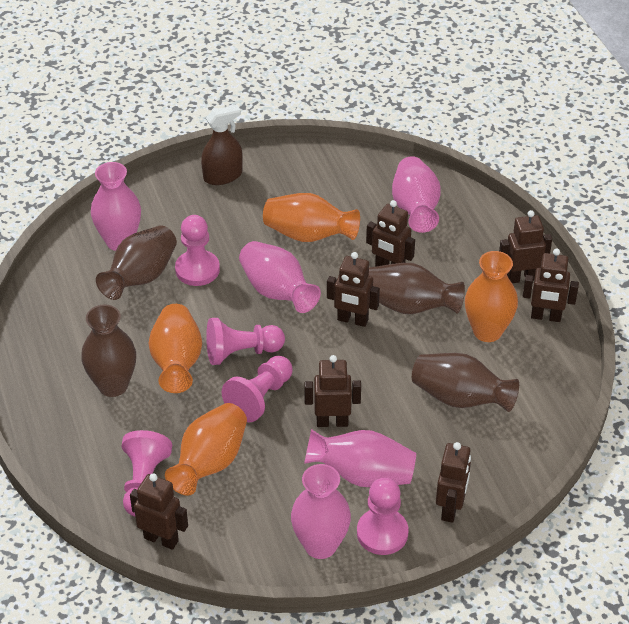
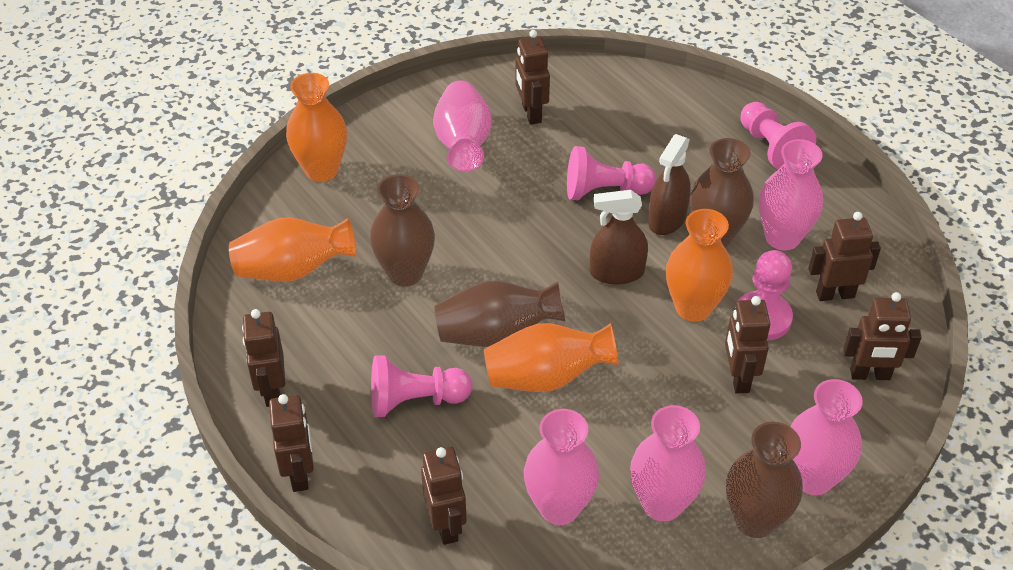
brown spray bottle: [201,105,243,185] = 1 -> [590,190,648,285] [648,134,691,235] = 2
pink pawn: [121,430,172,517] [175,215,220,286] [206,318,285,365] [221,356,292,422] [357,478,408,555] = 5 -> [371,355,472,417] [567,146,656,200] [735,250,793,340] [740,102,816,170] = 4

